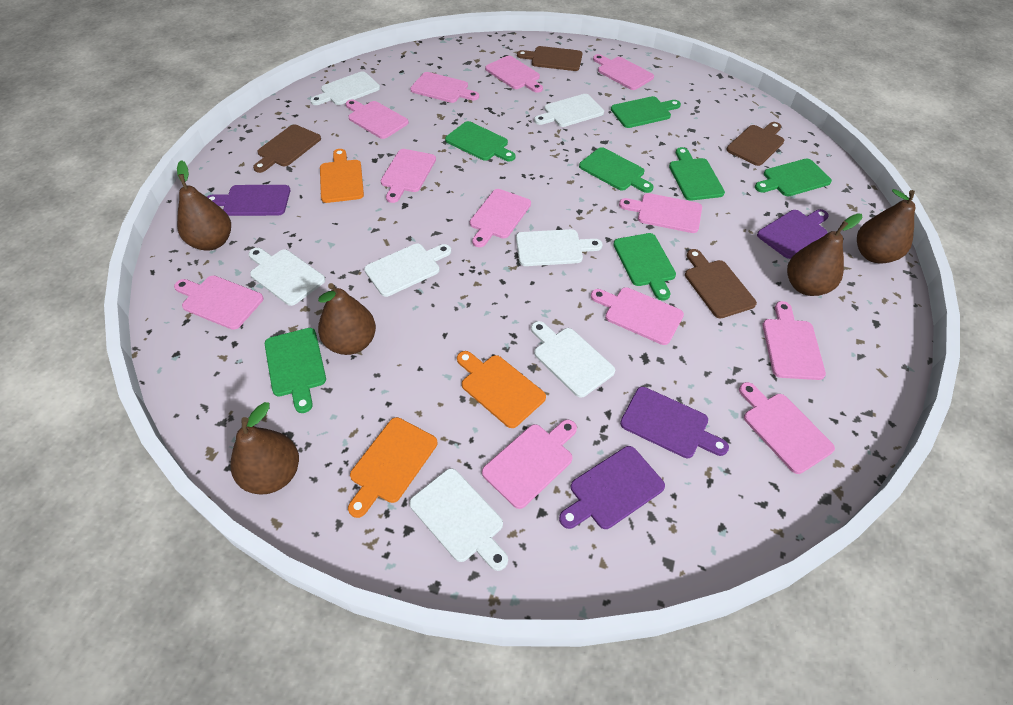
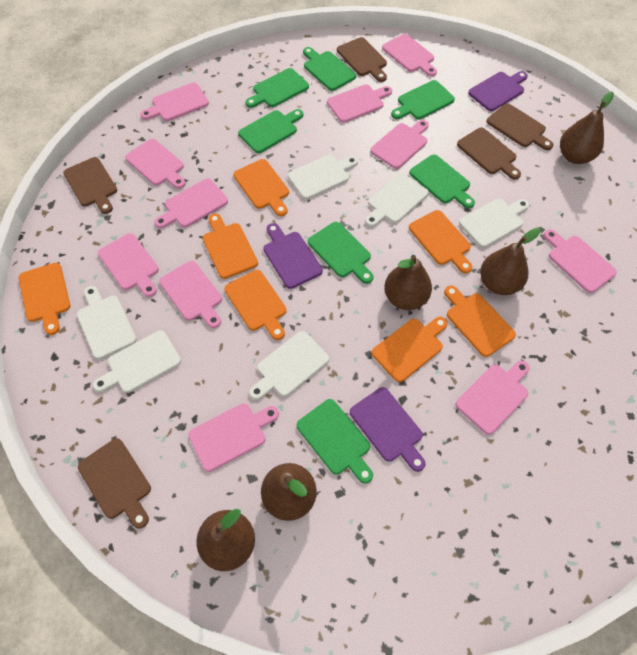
brown cutting board: [253,124,321,173] [517,46,583,71] [685,249,757,319] [726,122,784,166] = 4 -> [63,157,117,214] [78,438,151,529] [337,37,387,82] [457,128,521,180] [487,103,553,150] = 5
orange cutting board: [320,149,364,203] [348,417,437,518] [457,351,546,428] = 3 -> [19,263,70,335] [203,213,258,279] [224,270,287,340] [233,159,289,216] [372,317,448,382] [409,210,472,273] [444,285,516,357] = 7
pink cutting board: [174,276,264,330] [346,100,409,139] [381,149,436,203] [410,72,479,103] [470,189,531,247] [482,419,577,509] [485,56,543,93] [591,287,684,345] [593,54,654,90] [619,193,702,233] [739,382,835,474] [762,301,826,380] = 12 -> [98,233,159,297] [125,139,186,189] [140,83,209,121] [154,178,228,228] [159,261,222,328] [188,403,279,472] [327,84,392,123] [370,120,429,169] [382,34,437,76] [456,361,530,435] [543,229,617,293] = 11
purple cutting board: [207,185,290,216] [559,446,665,529] [620,387,729,458] [757,209,829,259] = 4 -> [263,223,323,289] [350,387,426,472] [468,71,528,111] = 3
white cutting board: [249,248,325,306] [310,71,380,105] [364,244,451,297] [409,468,508,571] [516,229,602,266] [531,321,615,398] [534,94,604,127] = 7 -> [77,286,137,359] [93,330,181,393] [249,331,329,400] [288,155,358,199] [365,173,429,227] [459,198,529,248] = 6

